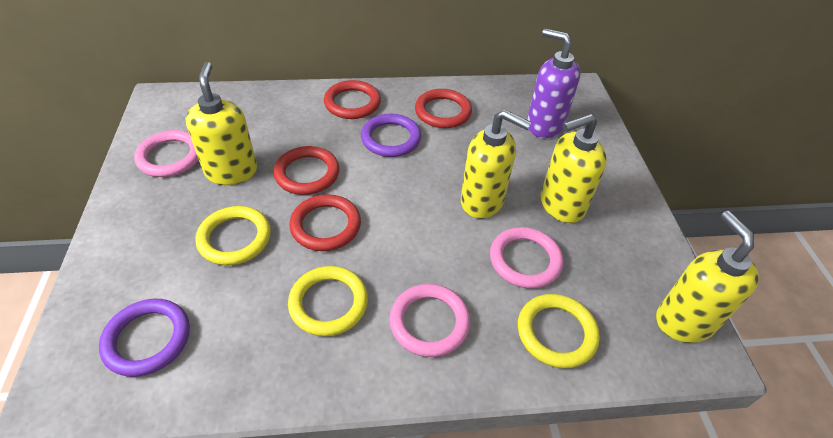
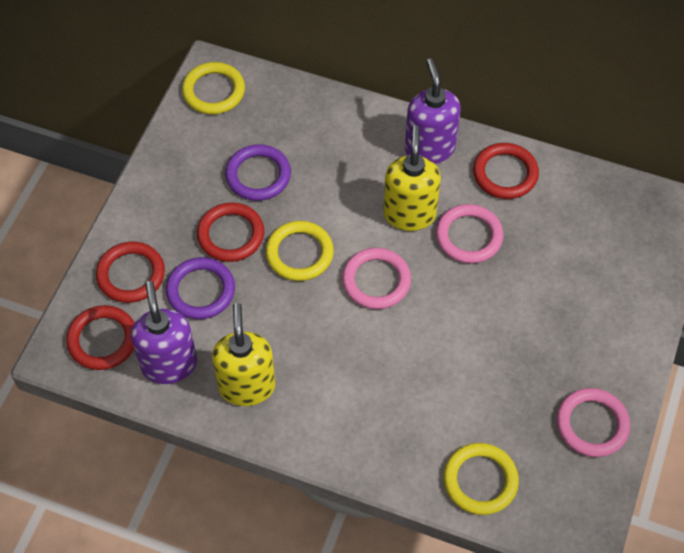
purple soap dispenser: [527,29,581,138] = 1 -> [131,281,197,384] [405,59,461,164] = 2
yellow soap dispenser: [186,62,257,185] [461,110,532,219] [540,114,607,223] [656,211,759,343] = 4 -> [212,303,275,406] [383,125,441,231] = 2

